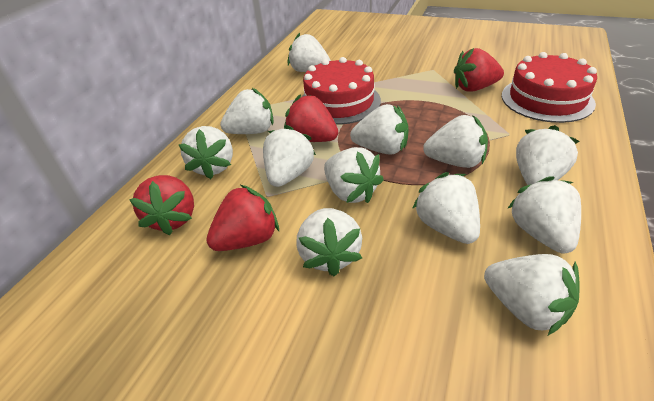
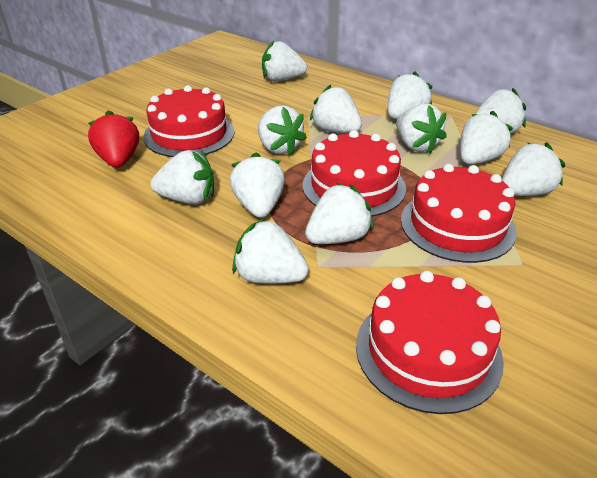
red cake: [302,57,381,125] [502,52,597,123] = 2 -> [143,85,234,157] [303,130,406,217] [356,271,504,414] [401,164,517,263] = 4
red strawberry: [129,175,194,235] [206,185,279,251] [284,94,338,142] [454,48,504,92] = 4 -> [88,110,139,167] = 1

